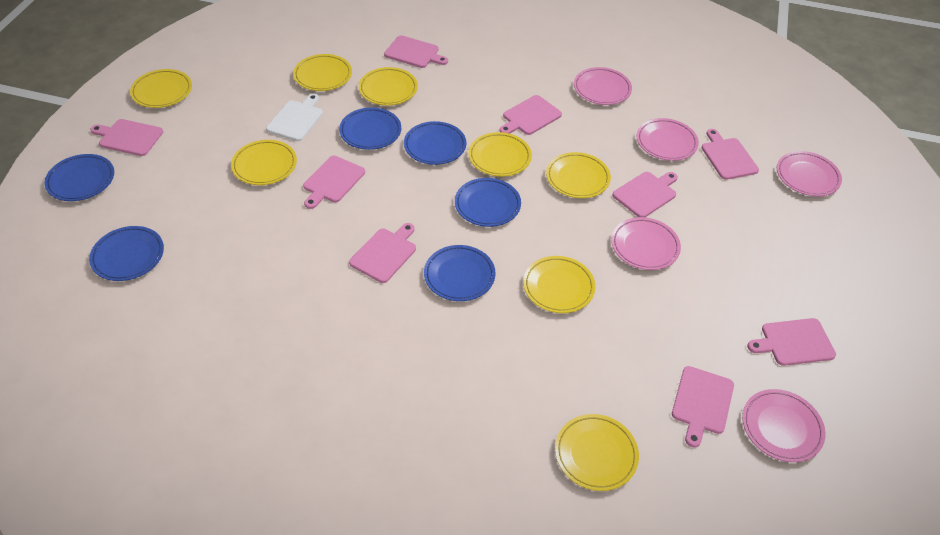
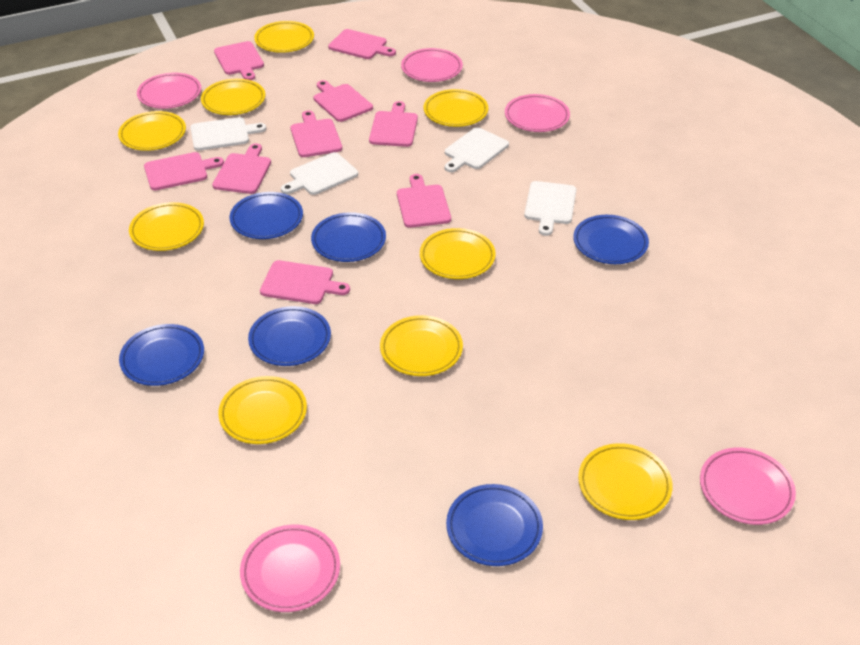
white cutting board: [266,94,323,141] = 1 -> [190,117,266,151] [281,152,358,195] [445,127,509,172] [524,181,576,236] = 4
yellow plate: [130,69,192,108] [231,140,297,185] [293,54,352,91] [359,67,418,105] [469,132,532,176] [523,256,595,313] [546,152,611,198] [555,414,639,491] = 8 -> [118,111,186,151] [129,202,204,251] [201,79,265,115] [218,376,307,444] [254,21,314,53] [380,315,463,376] [420,228,496,279] [424,89,488,127] [578,443,673,520] = 9

